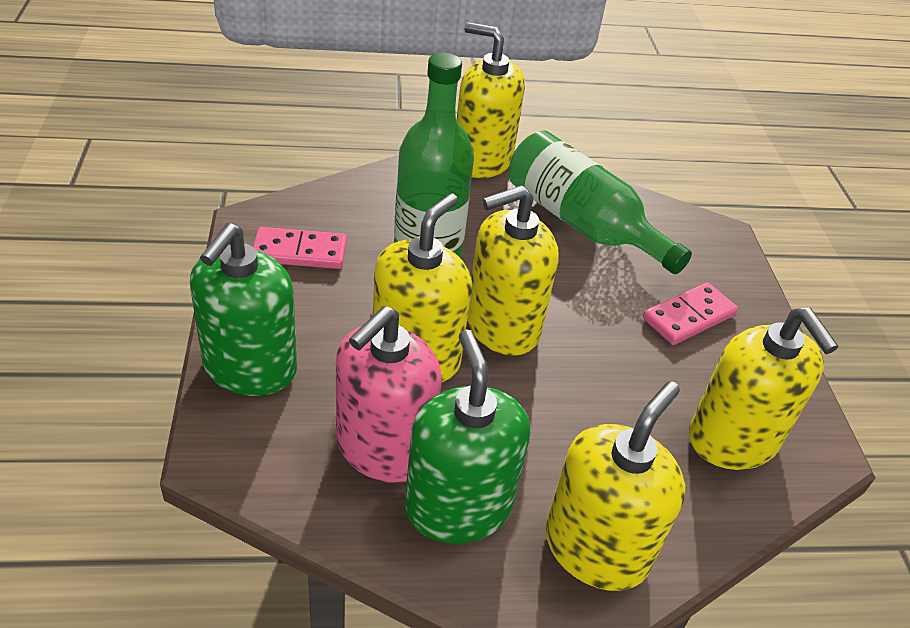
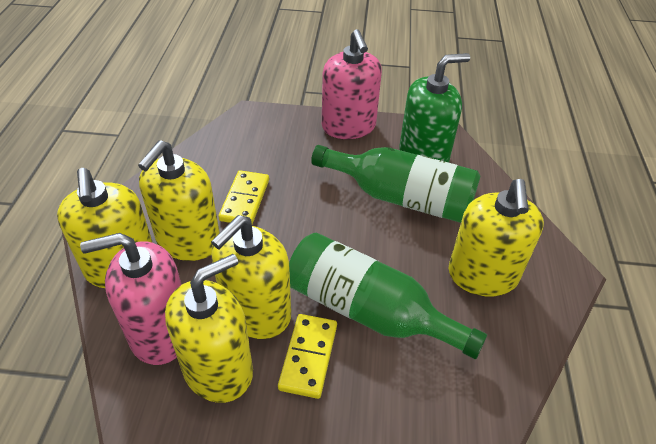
green soap dispenser: [190,223,297,396] [405,329,530,544] = 2 -> [399,53,470,162] = 1
pink domino: [253,227,347,269] [643,282,738,345] = 2 -> none = 0
pink soap dispenser: [336,306,442,483] = 1 -> [80,233,182,365] [322,29,382,139] = 2
yellow domino: none = 0 -> [218,170,269,224] [278,314,337,399] = 2

